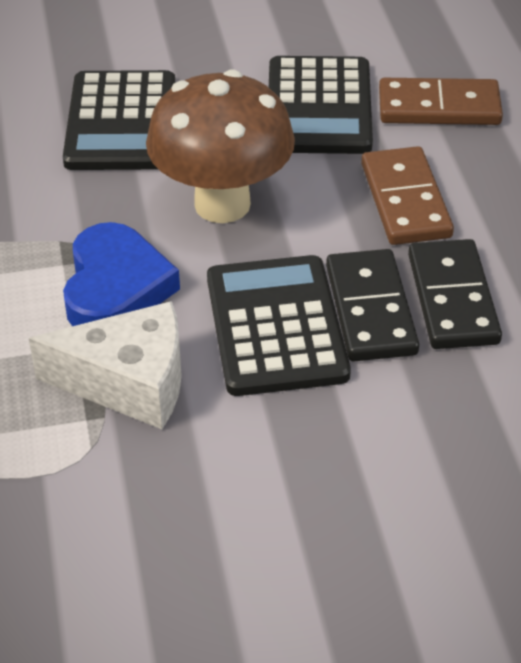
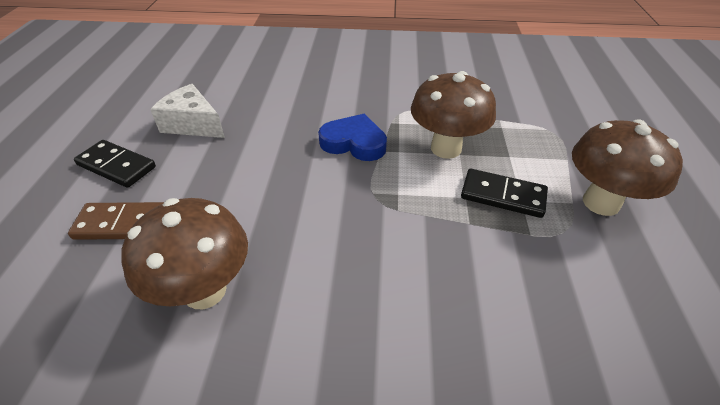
black calculator: [63,70,175,170] [207,255,351,396] [269,56,373,154] = 3 -> none = 0
brown domino: [361,146,454,245] [379,78,503,125] = 2 -> [68,202,164,240] = 1
brown mushroom: [146,70,295,223] = 1 -> [121,198,248,309] [411,71,496,159] [572,119,683,216] = 3

